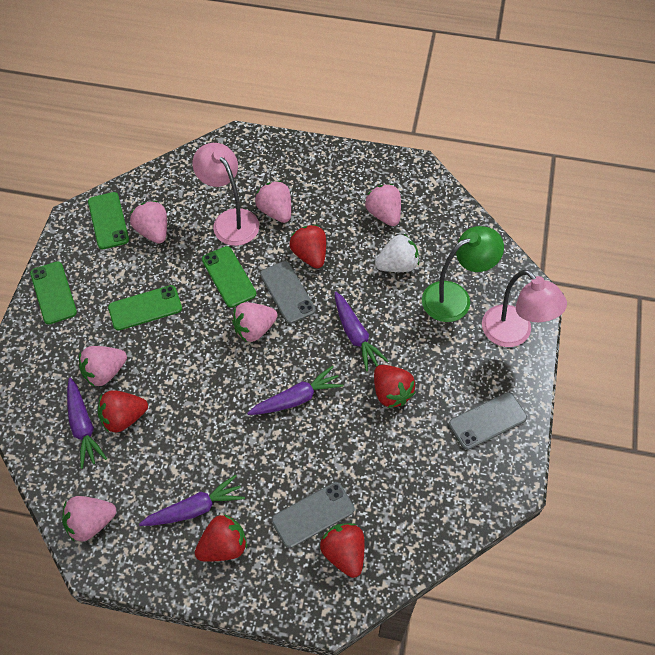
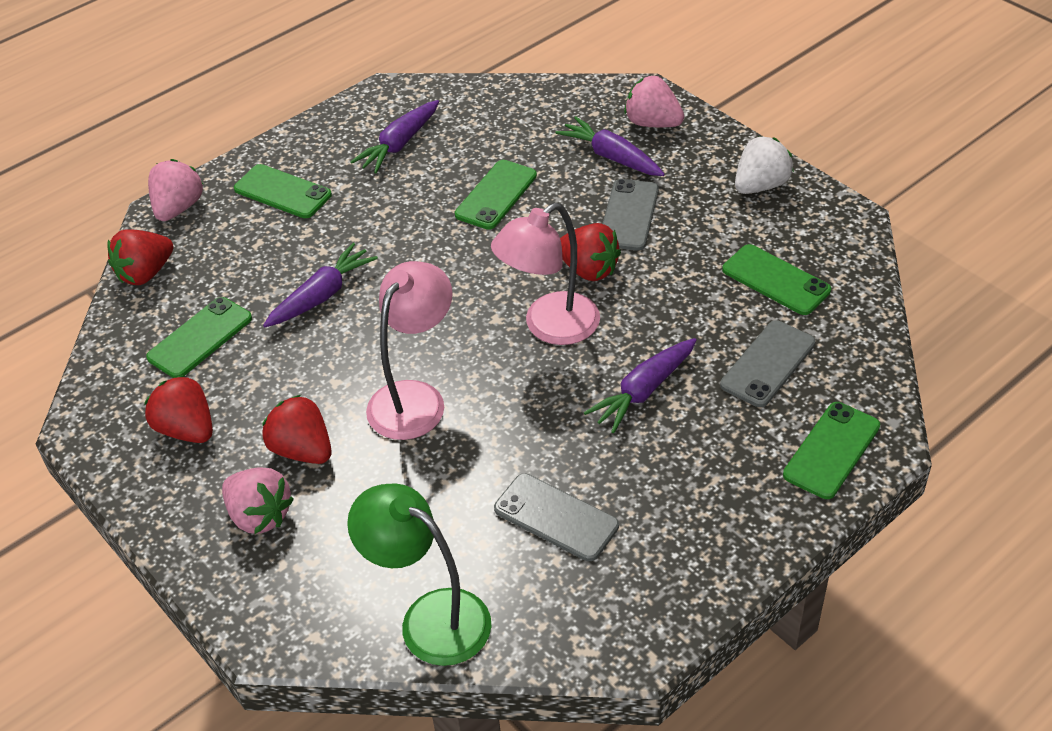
green phone: [30,261,77,325] [88,192,129,249] [108,285,182,331] [202,246,256,308] = 4 -> [146,297,252,378] [234,164,332,218] [455,160,537,230] [722,244,831,315] [783,402,880,499] = 5
pink strawberry: [62,496,116,542] [79,346,127,387] [130,201,167,244] [232,302,278,342] [255,181,291,223] [365,184,401,226] = 6 -> [148,159,203,221] [222,467,294,534] [624,76,684,127] = 3
red strawberry: [98,390,148,433] [195,514,247,562] [289,225,326,269] [320,523,364,578] [374,365,415,408] = 5 -> [107,229,174,285] [144,375,213,443] [262,395,332,464] [560,223,621,281] = 4

